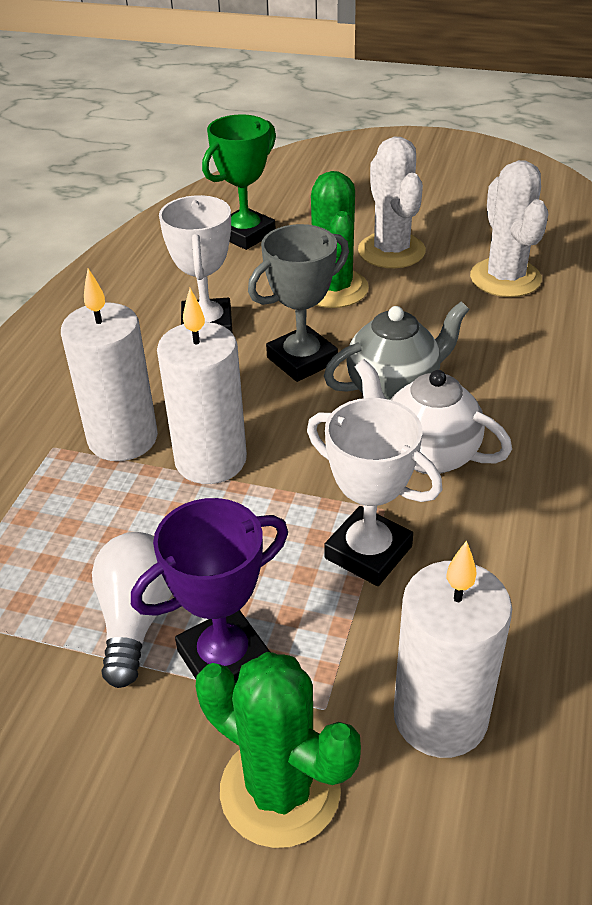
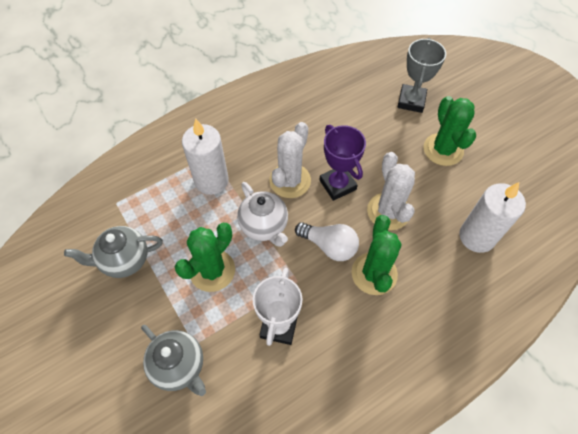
green cactus: [196,652,361,848] [311,171,369,308] = 2 -> [175,223,235,292] [351,215,401,295] [424,96,476,166] = 3
green trophy: [202,114,276,250] = 1 -> none = 0
grey teapot: [324,301,470,400] = 1 -> [64,226,163,278] [141,325,206,396] = 2
white candle: [61,268,158,461] [157,288,247,484] [394,540,512,758] = 3 -> [182,118,229,195] [459,182,526,253] = 2
white trophy: [159,195,233,334] [307,398,443,586] = 2 -> [253,268,303,346] = 1

